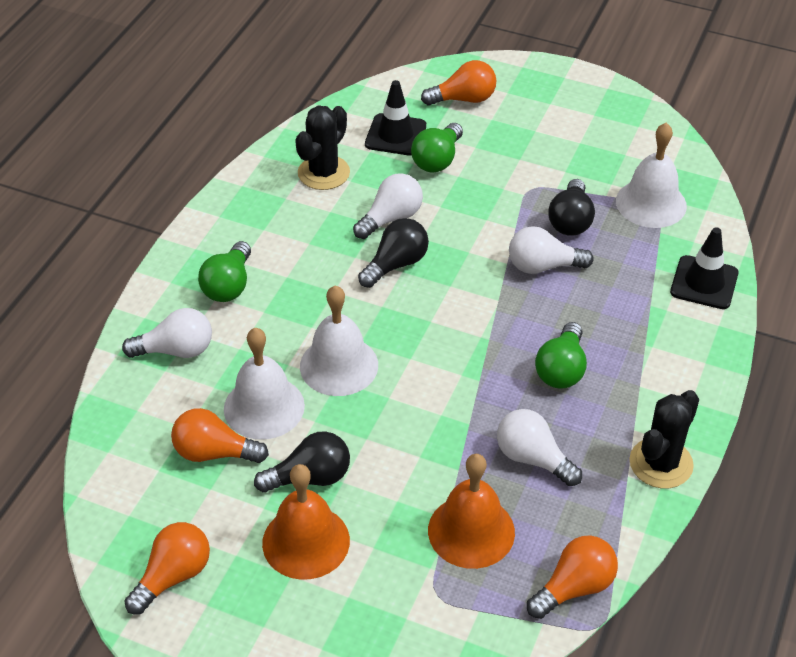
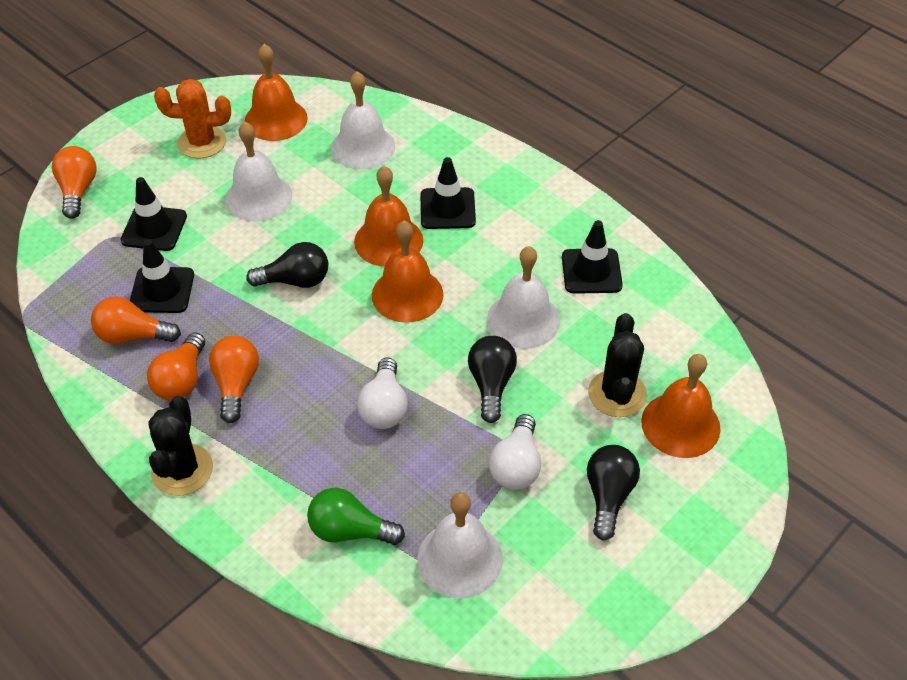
black traffic cone: [365,80,426,156] [670,227,739,309] = 2 -> [120,177,187,251] [130,239,194,313] [420,157,476,229] [562,220,623,294] = 4
green light bulb: [198,241,251,302] [411,123,463,172] [535,322,587,388] = 3 -> [307,488,405,545] = 1
orange bell: [262,464,350,580] [428,454,515,569] = 2 -> [244,44,308,141] [354,166,423,267] [372,221,443,323] [641,354,720,458] = 4
orange cactus: none = 0 -> [154,79,231,159] = 1
white bell: [224,328,305,440] [300,285,378,396] [616,123,687,228] = 3 -> [225,122,292,221] [331,71,395,170] [417,492,503,599] [487,246,560,349] = 4
white light bulb: [122,308,212,358] [353,173,423,239] [497,409,582,486] [509,226,594,274] = 4 -> [357,357,408,429] [489,414,541,490] = 2

